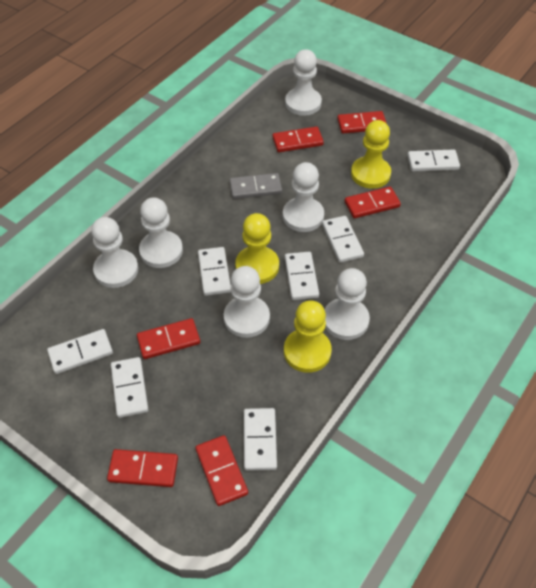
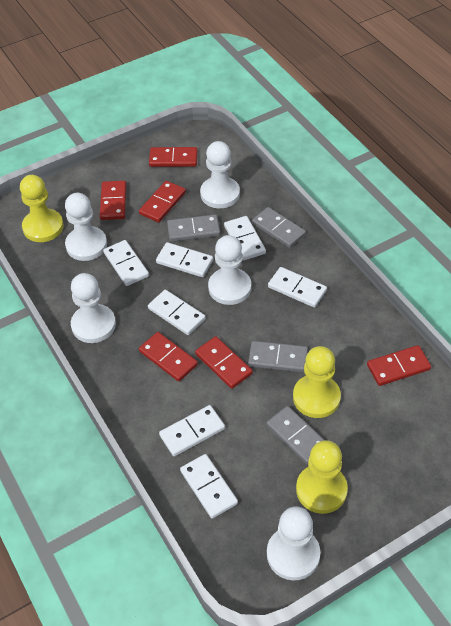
grey domino: [229,173,282,199] = 1 -> [167,214,220,242] [248,341,308,372] [252,207,306,248] [266,406,324,464] = 4
white pawn: [91,217,138,288] [139,197,183,268] [224,266,270,338] [283,162,324,232] [285,49,322,116] [325,268,370,340] = 6 -> [65,193,107,261] [71,273,116,343] [200,141,240,208] [208,235,251,305] [267,507,320,581] = 5

